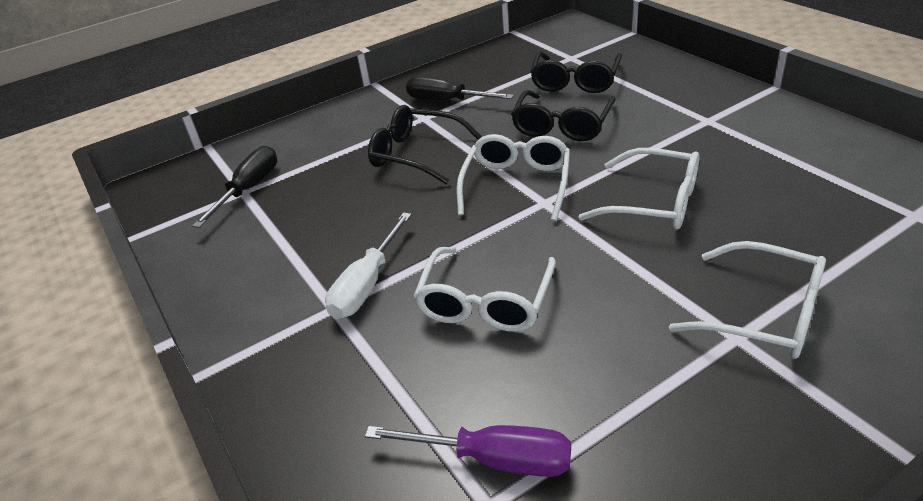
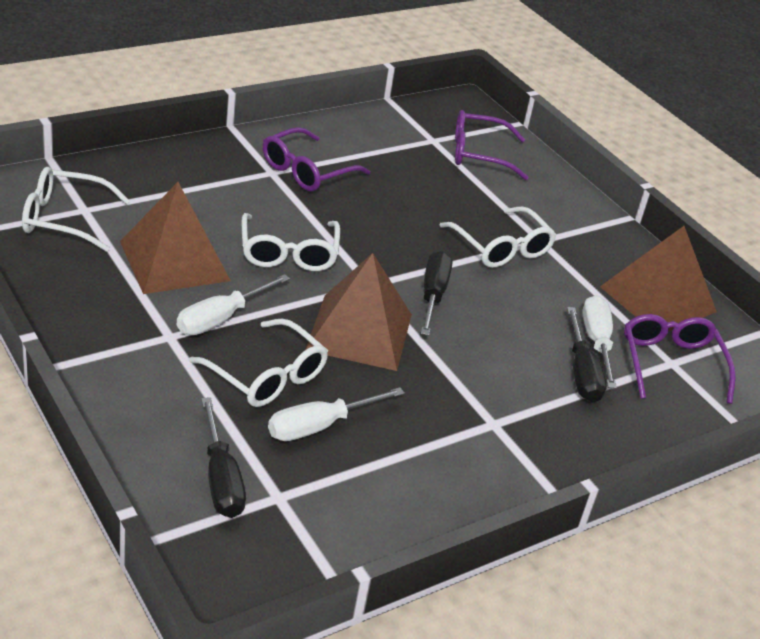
black glasses: [368,105,481,184] [511,90,616,141] [530,52,622,93] = 3 -> none = 0
black screwdriver: [192,146,277,228] [406,76,514,100] = 2 -> [201,397,246,518] [421,251,453,336] [567,307,607,402] = 3
brown pyramid: none = 0 -> [120,182,231,294] [305,253,412,371] [600,226,717,332] = 3
purple glasses: none = 0 -> [263,127,370,191] [455,110,529,180] [624,314,736,404] = 3
purple screwdriver: [365,425,571,477] = 1 -> none = 0
white screwdriver: [325,212,412,319] = 1 -> [177,274,290,335] [268,387,405,441] [582,296,617,389] = 3

